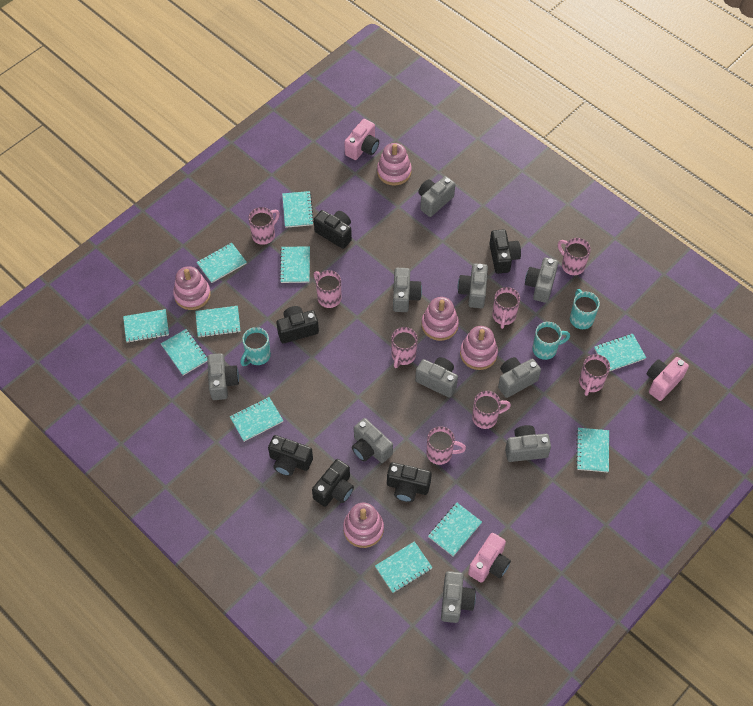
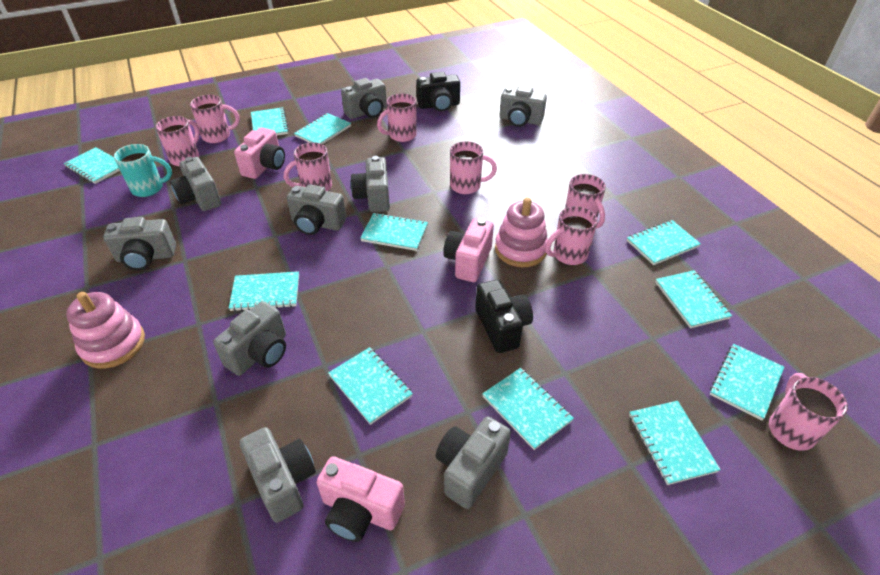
black camera: [268,435,313,476] [276,306,319,343] [312,459,354,507] [314,210,352,249] [387,462,432,502] [489,229,521,274] = 6 -> [416,72,460,112] [475,280,533,353] = 2
grey camera: [207,353,239,400] [352,418,393,463] [393,268,422,312] [415,357,458,398] [418,176,455,217] [441,571,476,623] [458,263,488,308] [498,357,541,398] [505,425,551,462] [525,257,558,303] = 10 -> [103,217,176,270] [170,157,221,211] [213,301,286,376] [239,427,316,523] [287,184,346,235] [341,78,387,119] [351,156,390,212] [436,416,511,509] [500,86,547,127] = 9
pink stacking toy: [173,266,211,310] [343,503,384,548] [377,143,412,186] [421,297,459,341] [460,326,498,370] = 5 -> [66,292,145,369] [495,197,548,267] = 2
turquoise mug: [240,327,271,366] [532,322,570,360] [570,289,600,329] = 3 -> [114,144,172,197] = 1

